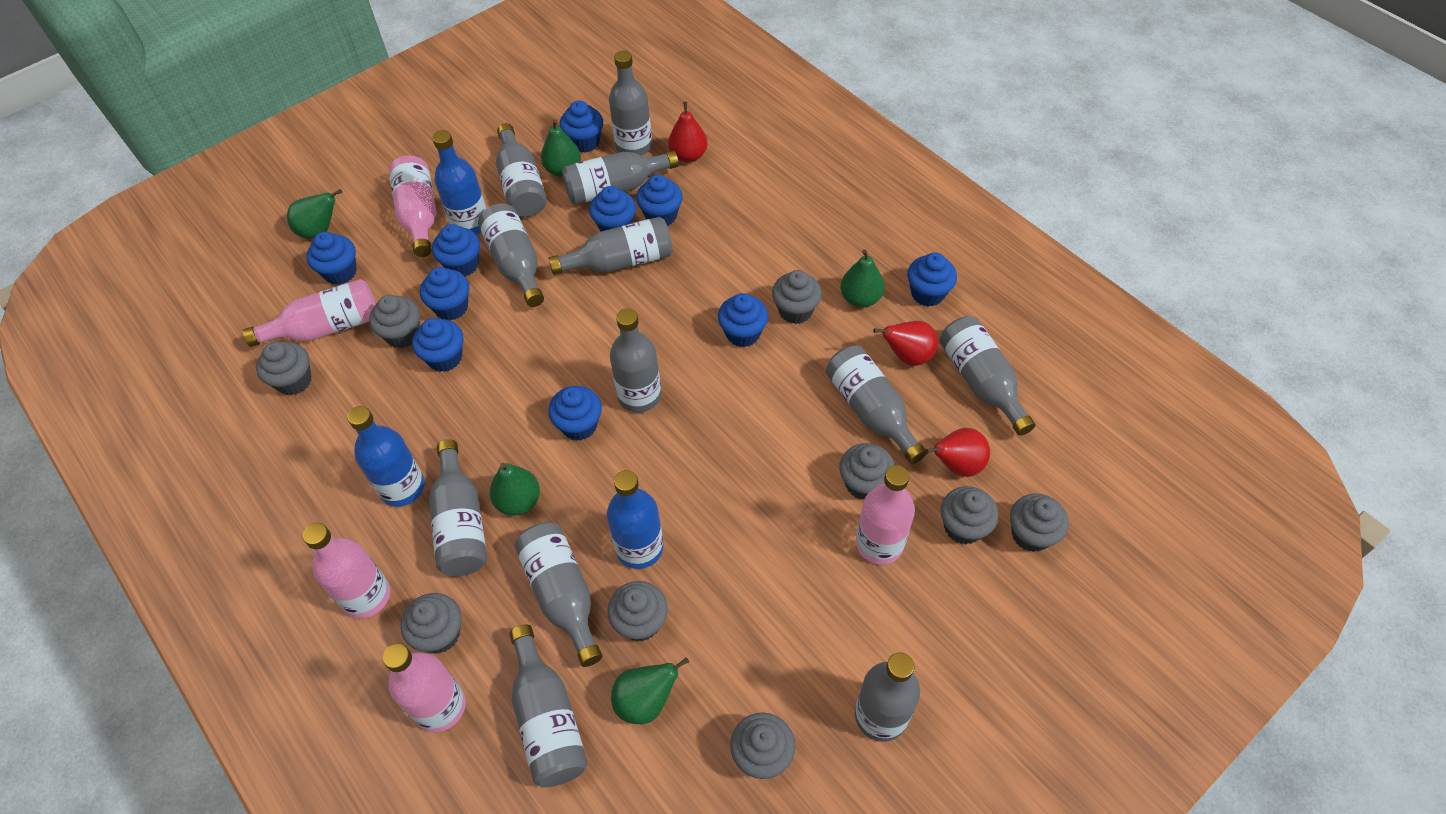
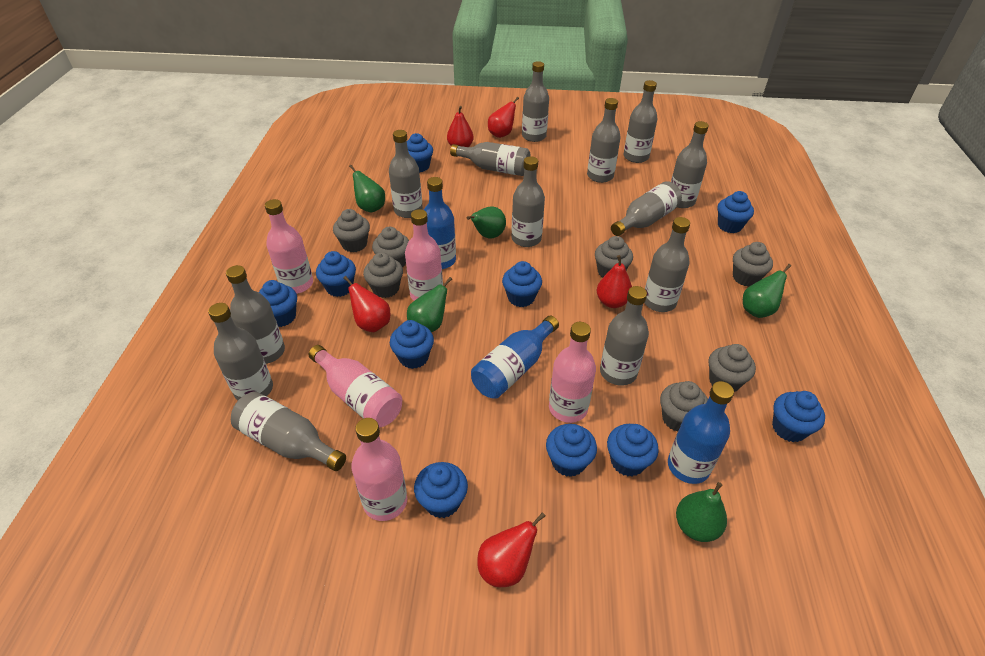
grey bottle: [429,439,487,576] [478,204,544,307] [496,123,547,217] [510,624,588,787] [514,522,603,667] [548,217,673,275] [562,150,679,205] [609,50,652,156] [610,308,661,413] [826,346,927,464] [855,653,920,742] [940,316,1036,436] = 12 -> [208,303,273,400] [226,265,285,364] [231,391,346,471] [389,130,423,218] [450,142,530,176] [511,156,545,247] [522,61,549,142] [587,98,621,183] [600,286,649,385] [611,181,682,236] [623,80,658,163] [644,217,690,312] [671,121,709,208] = 13
grey cupcake: [256,342,312,395] [369,295,420,348] [401,593,462,654] [608,581,668,641] [730,712,795,779] [772,270,822,324] [839,443,895,500] [940,486,999,544] [1010,494,1069,552] = 9 -> [333,209,370,252] [363,252,403,298] [372,227,409,267] [595,236,633,278] [660,381,708,432] [709,344,756,392] [733,242,773,287] = 7
red pear: [668,102,708,162] [873,321,938,366] [926,428,990,477] = 3 -> [343,276,390,332] [447,106,474,147] [477,512,545,587] [488,97,519,138] [597,255,632,308] = 5

